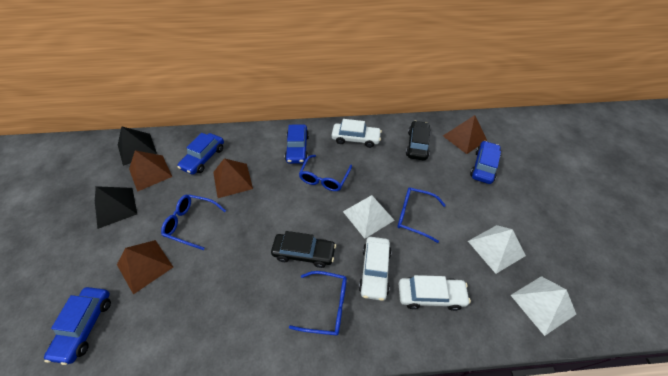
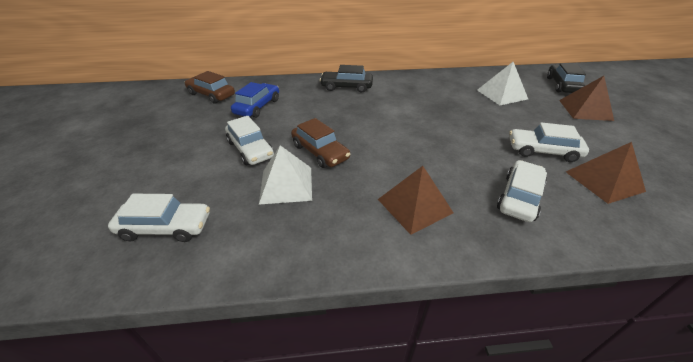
black pyramid: [95,186,137,229] [118,126,157,166] = 2 -> none = 0
blue car: [44,287,111,365] [177,133,224,175] [285,125,309,164] [470,141,501,184] = 4 -> [231,82,279,118] = 1
blue glasses: [161,194,226,250] [289,271,347,336] [299,155,352,191] [397,188,446,243] = 4 -> none = 0
brown car: none = 0 -> [185,71,235,104] [291,118,350,168] = 2
brown pyramid: [117,240,173,294] [129,150,172,192] [213,158,253,198] [443,115,487,154] = 4 -> [378,166,454,235] [559,76,614,121] [566,142,646,204] = 3
white car: [332,119,382,148] [359,237,392,301] [398,275,471,311] = 3 -> [108,194,210,242] [225,116,274,165] [497,160,547,222] [509,122,589,162] = 4
white pyramid: [343,195,395,239] [468,225,526,274] [511,276,576,336] = 3 -> [259,145,312,205] [477,62,528,105] = 2

